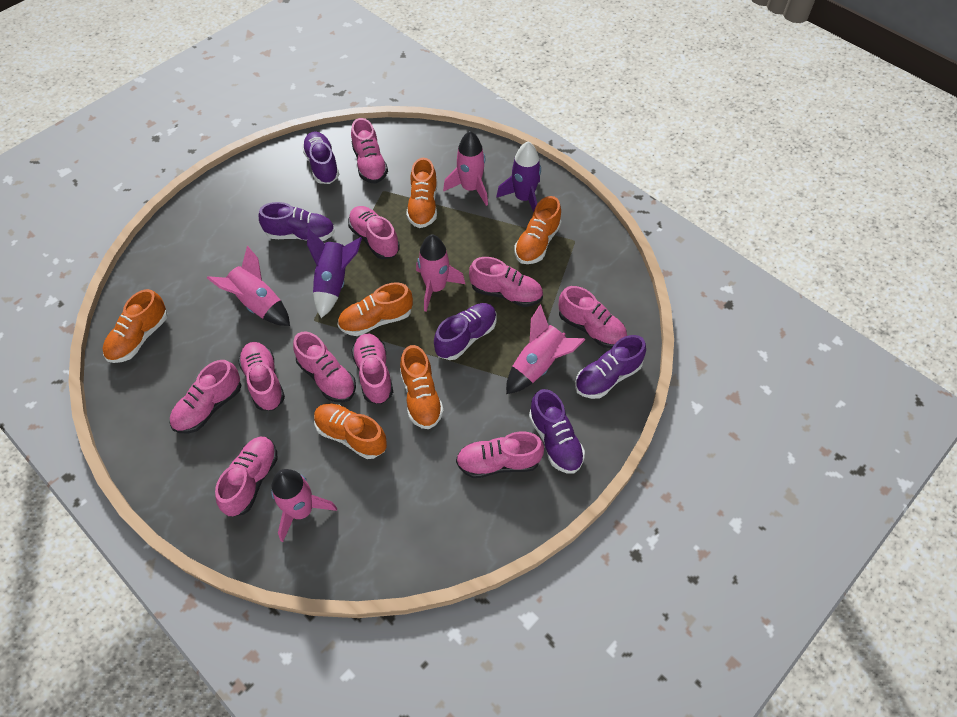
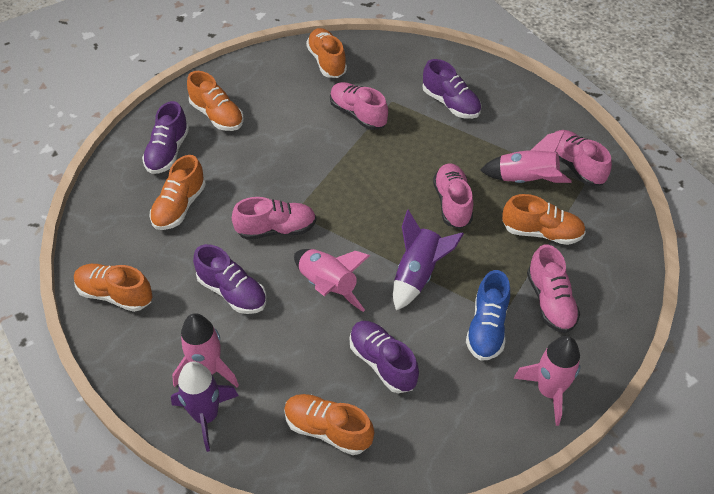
blue shoe: none = 0 -> [466,270,510,361] = 1
pink rocket: [207,246,290,326] [271,469,337,542] [416,235,465,312] [443,131,488,206] [506,305,586,394] = 5 -> [172,313,239,387] [294,249,370,312] [480,130,572,183] [513,336,580,426] = 4
pink shoe: [170,360,241,433] [215,437,278,517] [238,342,285,411] [293,331,356,402] [348,206,400,259] [351,118,388,184] [351,333,393,404] [456,432,544,478] [469,257,543,307] [559,286,627,348] = 10 -> [232,197,316,240] [330,82,388,130] [433,163,473,229] [527,245,580,333] [555,130,612,186] = 5
purple shoe: [258,202,335,241] [302,131,339,184] [434,303,497,360] [529,389,585,474] [575,335,646,399] = 5 -> [142,101,189,174] [193,244,267,314] [350,321,419,393] [423,59,481,119] = 4

